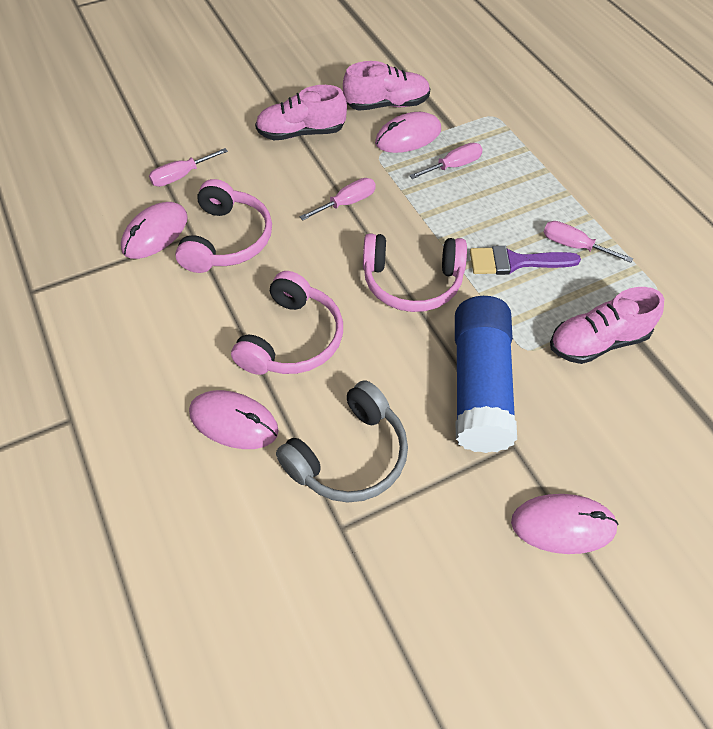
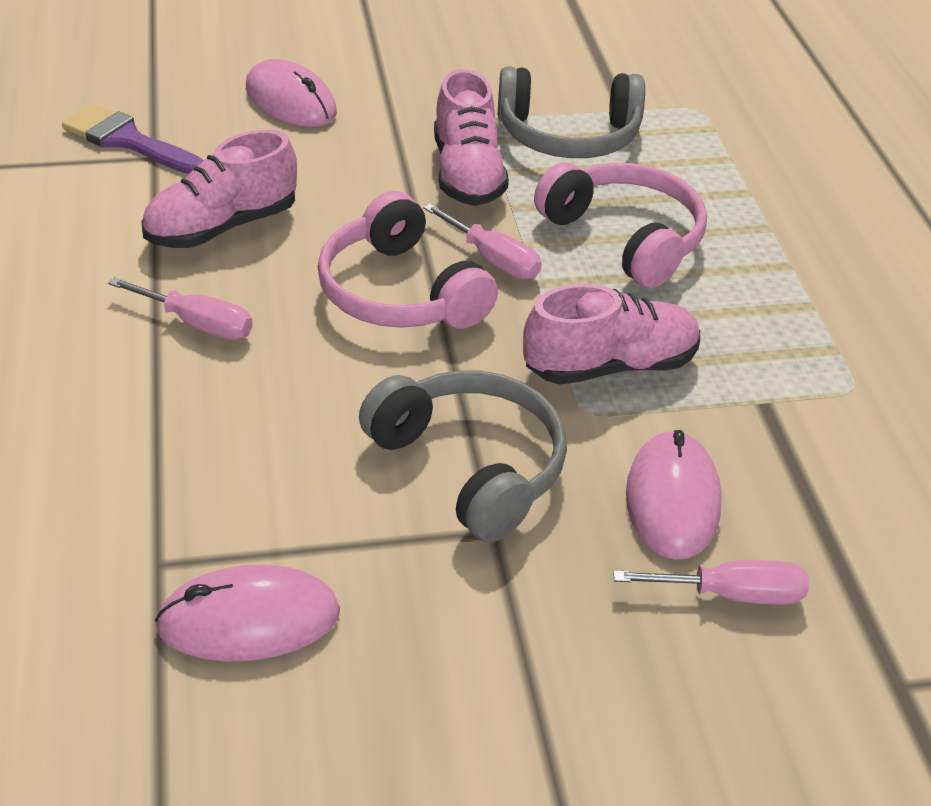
blue glue stick: [455,296,517,453] = 1 -> none = 0
grey headphones: [276,380,408,502] = 1 -> [359,370,567,542] [498,66,645,158] = 2
pink headphones: [175,179,272,273] [231,271,343,375] [363,233,467,312] = 3 -> [318,191,498,329] [534,162,707,288] = 2
pink mouse: [121,202,188,259] [189,390,279,449] [375,112,441,153] [511,494,619,554] = 4 -> [155,564,340,662] [246,59,337,127] [626,430,722,560] = 3
pink screwdriver: [149,148,228,187] [300,178,376,220] [409,143,483,179] [543,221,633,263] = 4 -> [108,277,253,340] [423,204,542,280] [613,560,809,605] = 3

